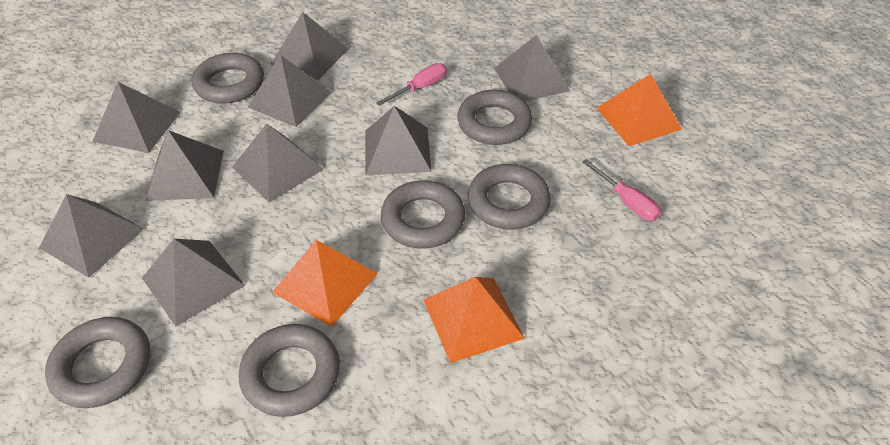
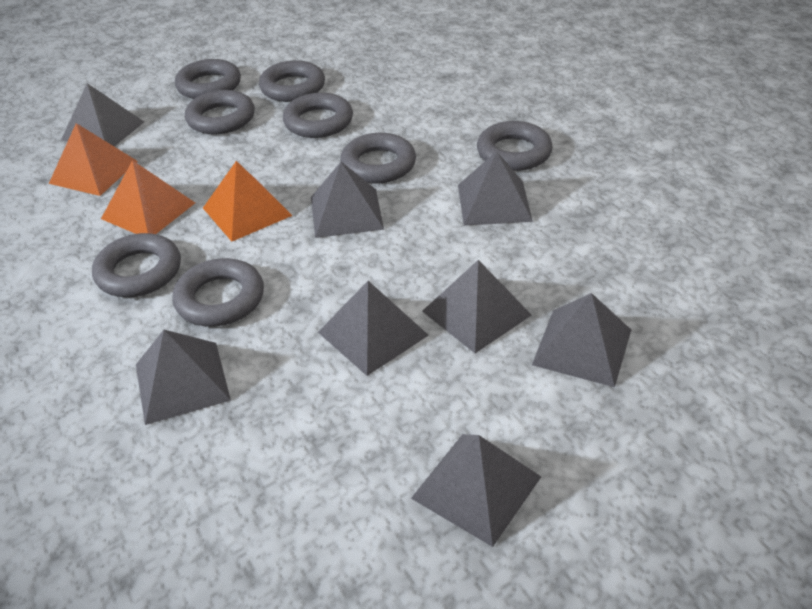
grey pyramid: [39,194,144,278] [92,82,180,153] [142,239,245,327] [145,130,224,201] [232,123,324,202] [247,55,332,127] [271,12,349,80] [365,106,431,175] [494,35,570,101] = 9 -> [61,83,144,147] [136,330,231,425] [311,162,384,238] [318,281,429,376] [411,434,541,547] [422,260,532,353] [458,151,533,226] [532,293,631,387] = 8
grey ring: [45,317,150,408] [192,53,264,104] [239,324,340,417] [381,180,465,249] [457,90,532,145] [468,164,551,230] = 6 -> [92,233,181,297] [172,258,264,327] [175,59,241,99] [185,90,255,135] [259,60,325,102] [283,93,353,138] [340,133,416,184] [477,121,553,171] = 8
pink screwdriver: [376,63,447,106] [582,159,661,221] = 2 -> none = 0

